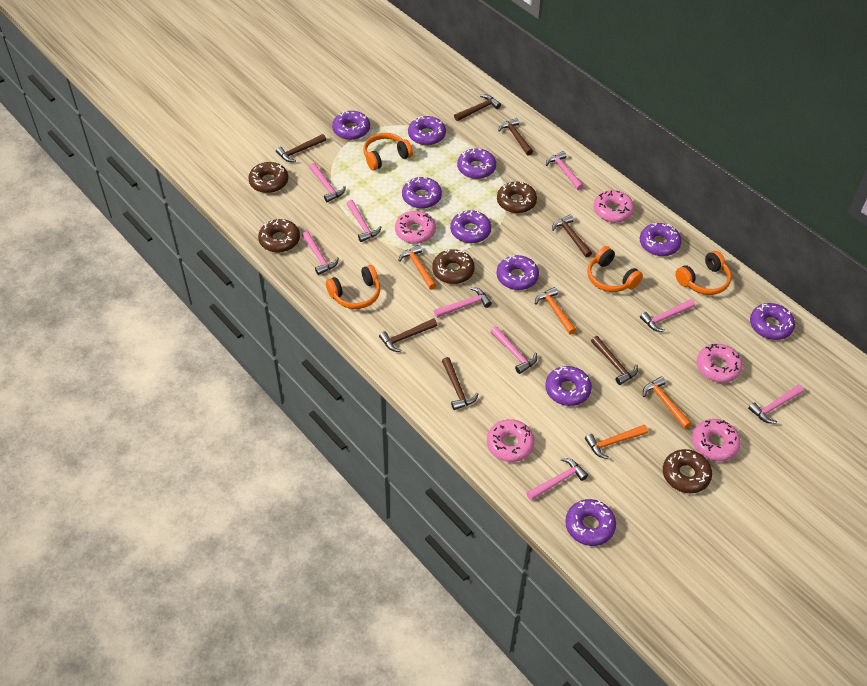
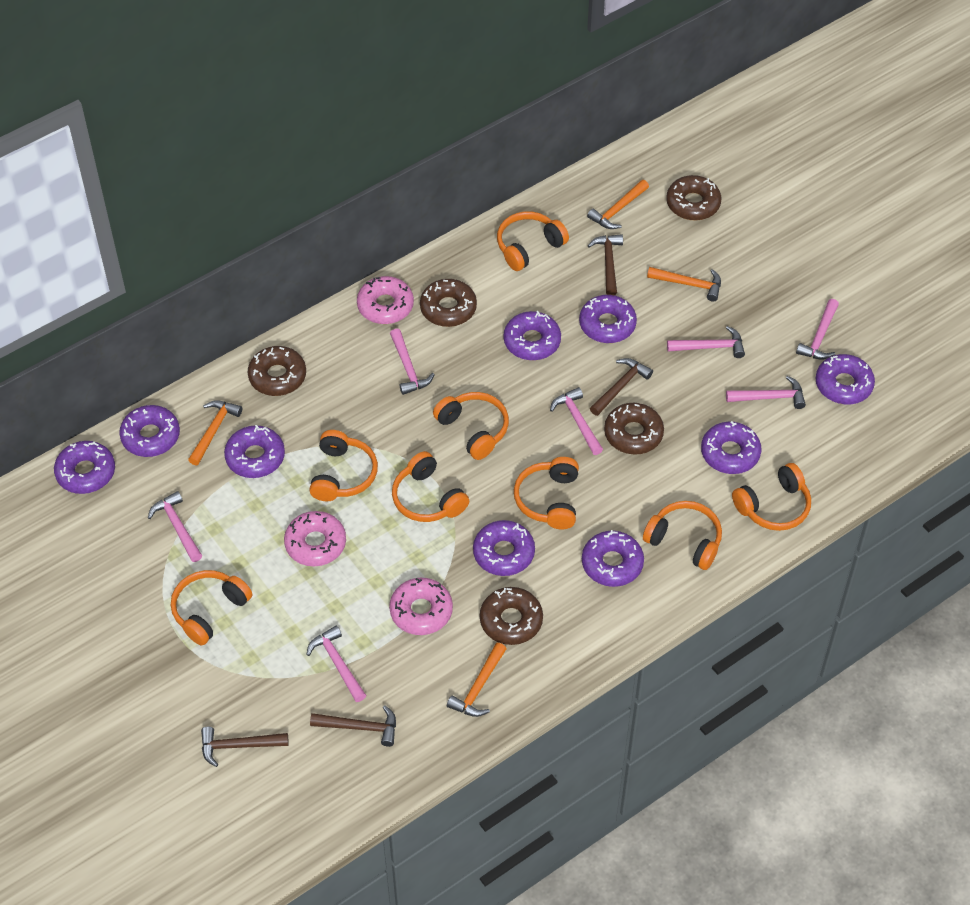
brown hammer: [276,134,326,162] [379,318,437,352] [442,357,478,410] [454,95,501,121] [498,118,533,156] [552,215,592,257] [591,336,638,385] = 7 -> [201,727,289,767] [310,705,396,747] [588,234,623,295] [590,358,653,416] = 4
orange headphones: [326,265,380,309] [363,133,413,170] [587,246,643,292] [675,251,731,295] = 4 -> [171,570,252,646] [309,430,378,501] [392,451,469,522] [433,392,509,460] [497,211,569,271] [514,457,579,529] [643,501,722,570] [732,463,811,531] = 8
pink donut: [395,211,436,244] [487,419,535,462] [594,190,634,222] [692,419,741,461] [697,344,743,382] = 5 -> [284,511,346,567] [357,276,414,324] [389,578,453,635] = 3
pink hammer: [302,231,339,275] [309,163,346,202] [346,200,381,242] [434,287,492,318] [490,326,537,374] [526,458,588,501] [546,151,584,190] [640,299,695,332] [748,385,804,424] = 9 -> [148,491,202,562] [306,625,366,702] [390,328,435,395] [550,387,603,455] [667,326,745,358] [726,376,806,409] [796,299,839,360] = 7
purple donut: [332,111,370,140] [402,177,442,209] [408,116,446,145] [450,210,491,243] [457,148,496,179] [496,255,539,290] [545,366,592,406] [565,499,616,546] [640,223,682,256] [750,303,795,340] = 10 -> [54,441,115,494] [119,405,180,457] [224,425,285,478] [473,520,535,576] [504,311,561,360] [579,295,637,343] [582,530,644,587] [701,421,761,474] [815,354,875,404] = 9

